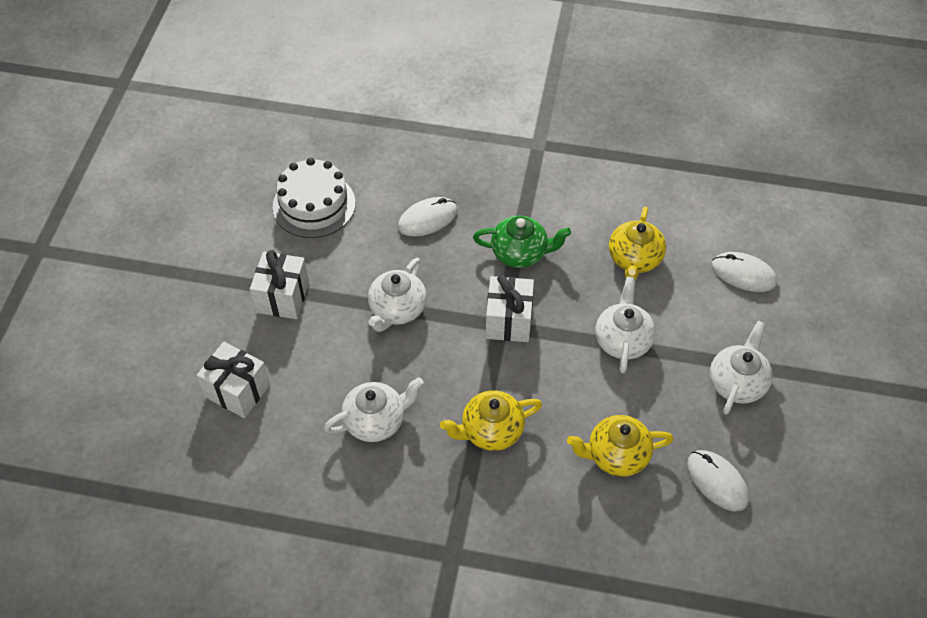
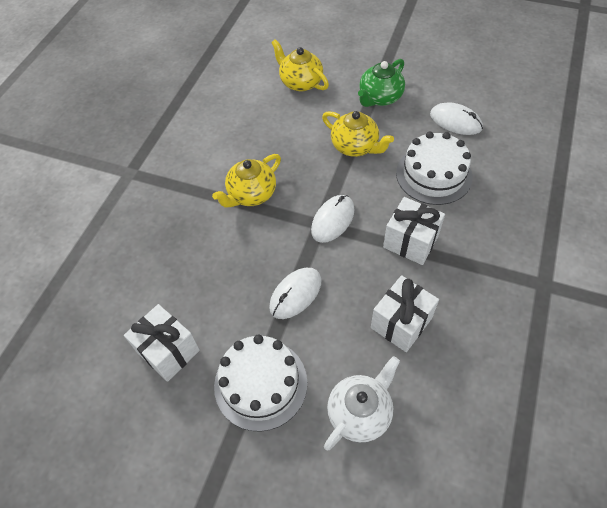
white cake: [272,158,356,238] = 1 -> [214,334,307,432] [396,132,473,205] = 2
white teapot: [324,377,424,442] [368,258,427,332] [595,276,656,373] [710,321,773,415] = 4 -> [324,356,400,450] = 1

